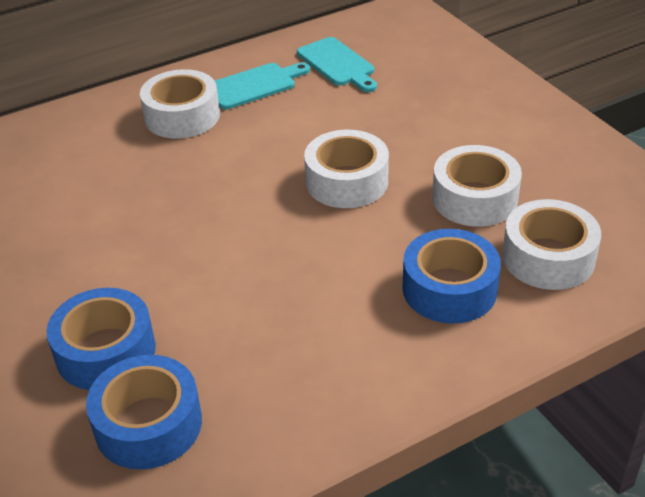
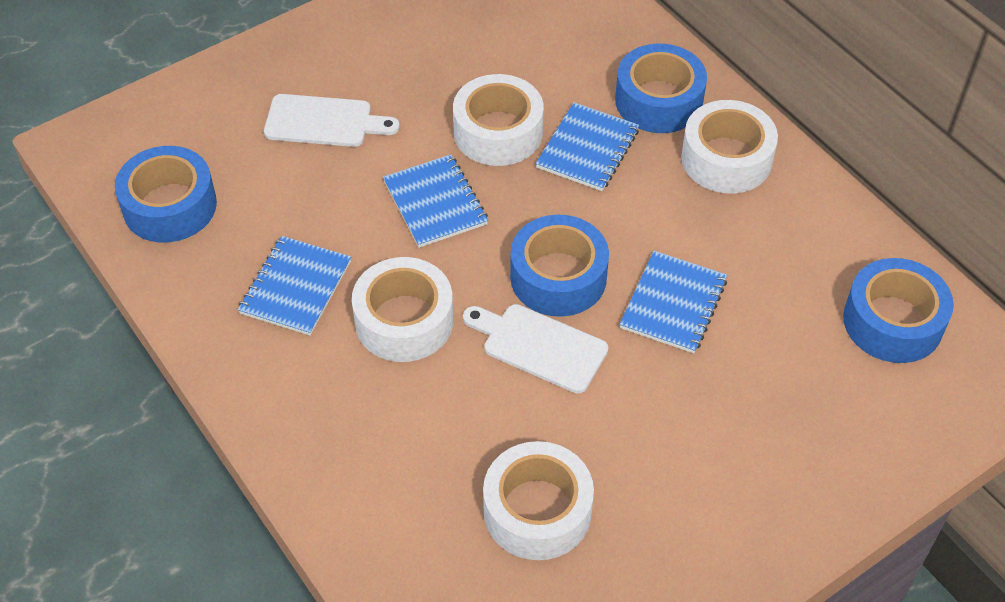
blue notebook: none = 0 -> [238,236,351,335] [383,154,488,248] [535,102,639,191] [619,251,727,353] = 4
blue tape: [46,288,156,390] [86,355,202,470] [403,229,501,324] = 3 -> [115,146,217,243] [510,215,609,317] [615,44,707,133] [843,258,954,363] = 4
turquoise cutting board: [215,63,310,109] [297,37,377,92] = 2 -> none = 0
white cutting board: none = 0 -> [264,94,400,147] [463,304,608,393] = 2

